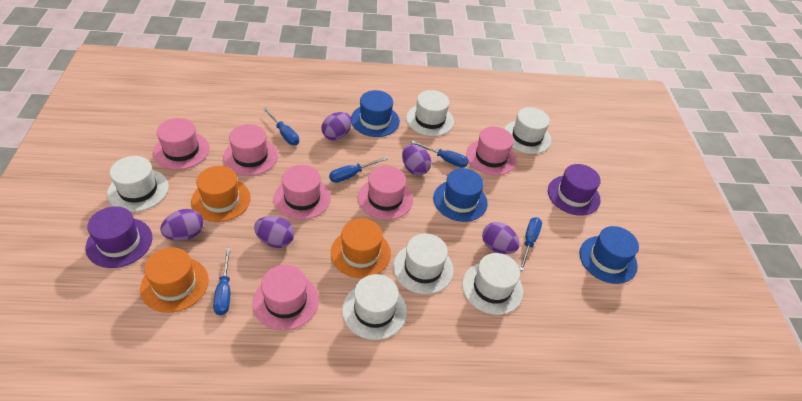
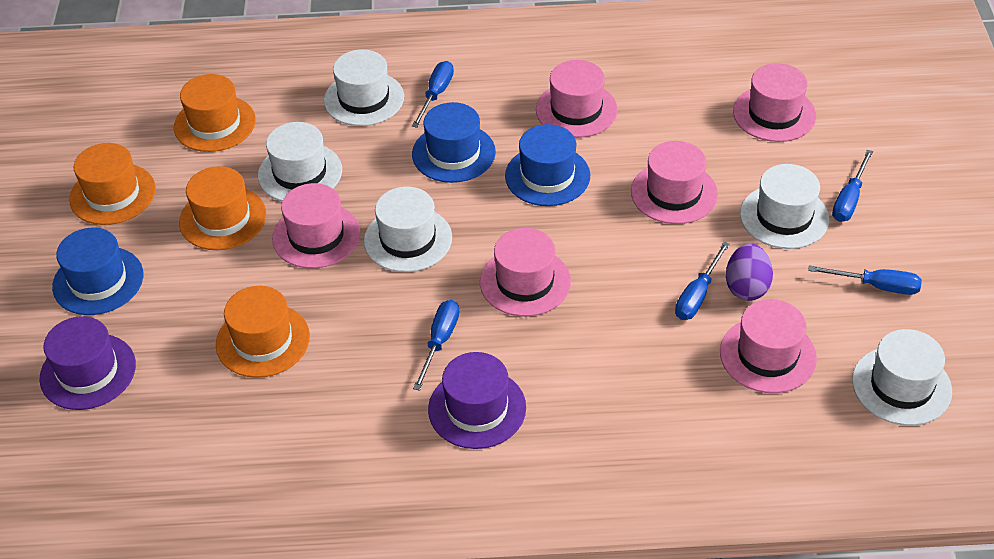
orange hat: [140,247,209,313] [191,166,251,222] [331,218,391,278] = 3 -> [69,143,156,225] [174,74,256,152] [179,166,266,250] [216,286,310,378] = 4
purple egg: [160,209,203,241] [254,216,294,248] [322,112,352,141] [402,144,431,175] [482,222,520,254] = 5 -> [726,244,773,301] = 1
white hat: [107,156,169,212] [342,274,407,340] [393,233,454,294] [406,90,454,136] [462,253,523,315] [504,107,551,154] = 6 -> [258,122,342,201] [324,49,404,126] [364,187,452,272] [740,164,829,249] [852,329,952,426] = 5

